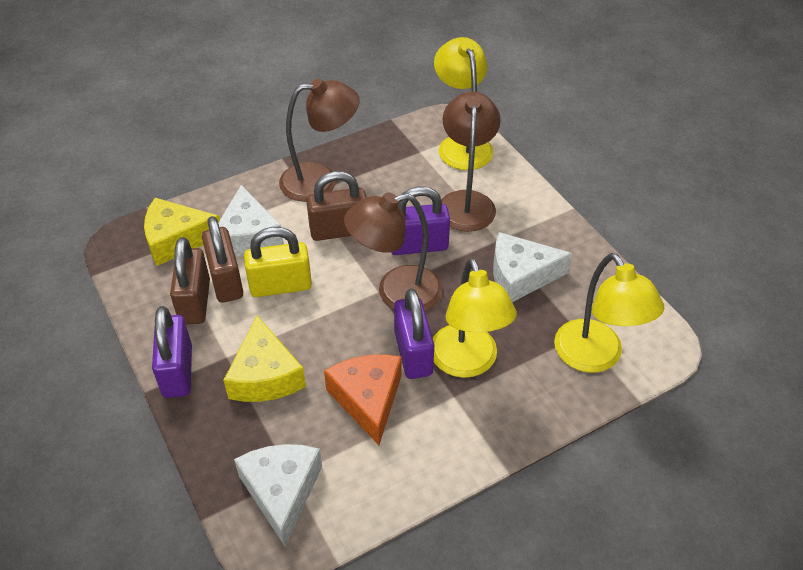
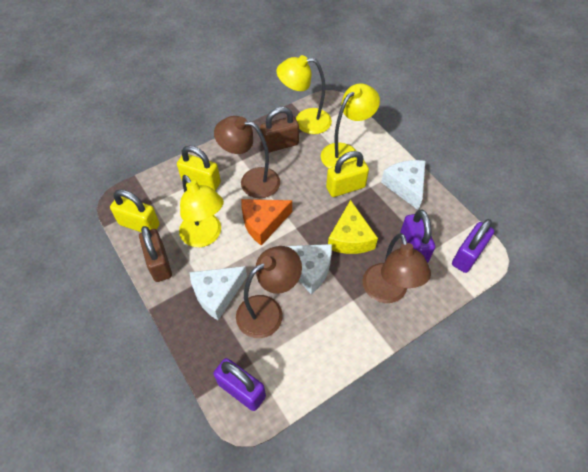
brown padlock: [170,237,210,324] [202,216,243,303] [306,171,367,241] = 3 -> [139,226,172,282] [260,107,299,153] = 2
yellow cheese: [144,198,220,266] [223,316,306,402] = 2 -> [328,200,378,254] = 1
yellow padlock: [244,227,312,297] = 1 -> [110,189,160,232] [177,146,221,191] [326,151,369,197] = 3

